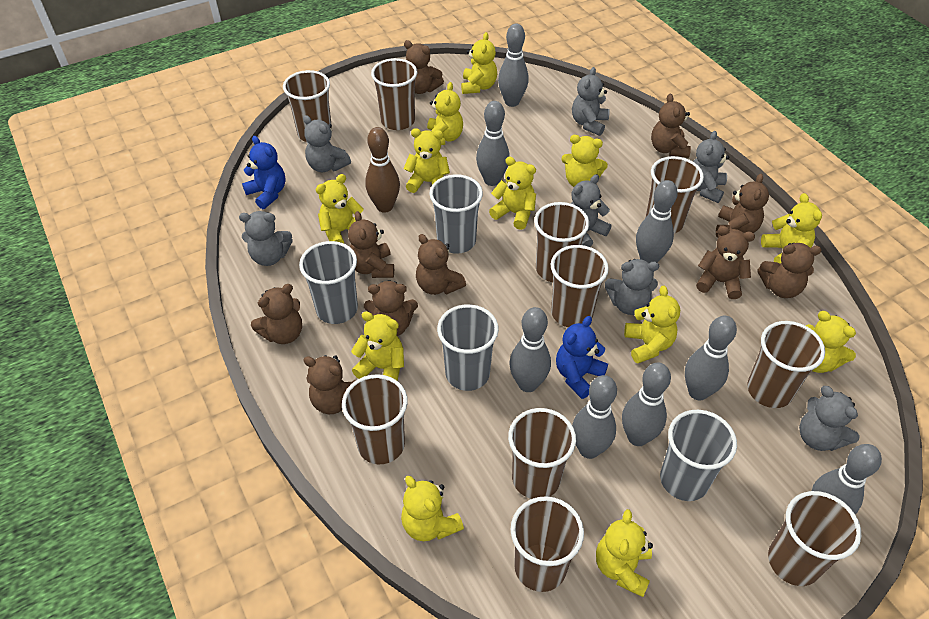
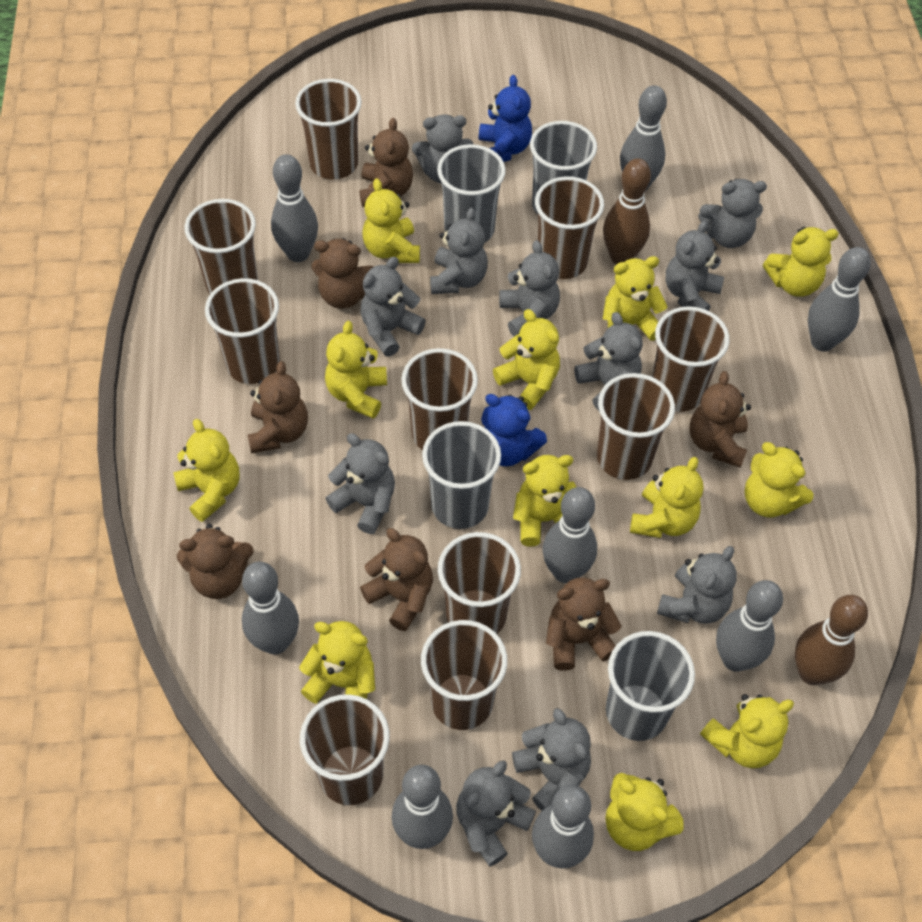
brown bowling pin: [365,127,400,213] = 1 -> [603,158,651,264] [795,595,868,685] = 2
brown teddy bear: [251,284,302,344] [303,355,356,414] [348,211,394,278] [364,280,418,336] [404,40,444,94] [416,234,466,295] [651,93,691,158] [696,226,755,299] [716,173,769,238] [758,243,822,298] = 10 -> [177,524,254,599] [248,361,308,453] [311,238,373,309] [359,118,413,207] [360,528,433,631] [546,577,622,671] [690,371,751,468] = 7
grey teddy bear: [239,211,293,266] [303,115,351,172] [570,174,611,247] [572,67,610,136] [605,259,659,315] [693,131,729,203] [799,386,860,451] = 7 -> [325,434,395,534] [360,257,426,356] [412,114,473,184] [430,208,488,294] [456,761,536,867] [499,240,560,337] [512,708,591,811] [574,312,643,410] [657,546,737,624] [666,220,724,311] [698,179,767,248] = 11

